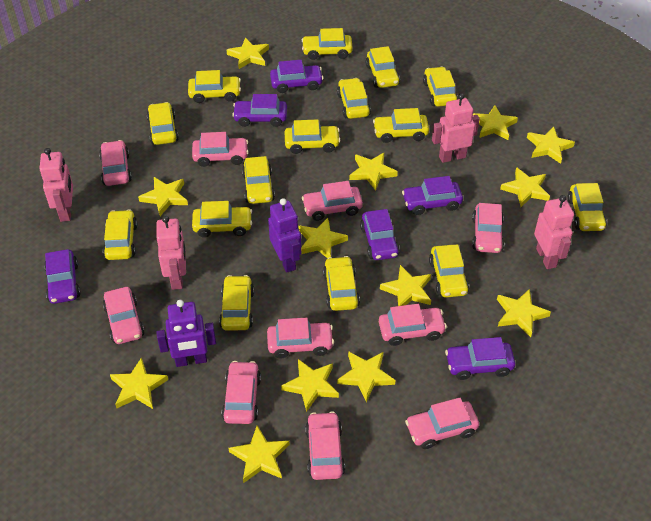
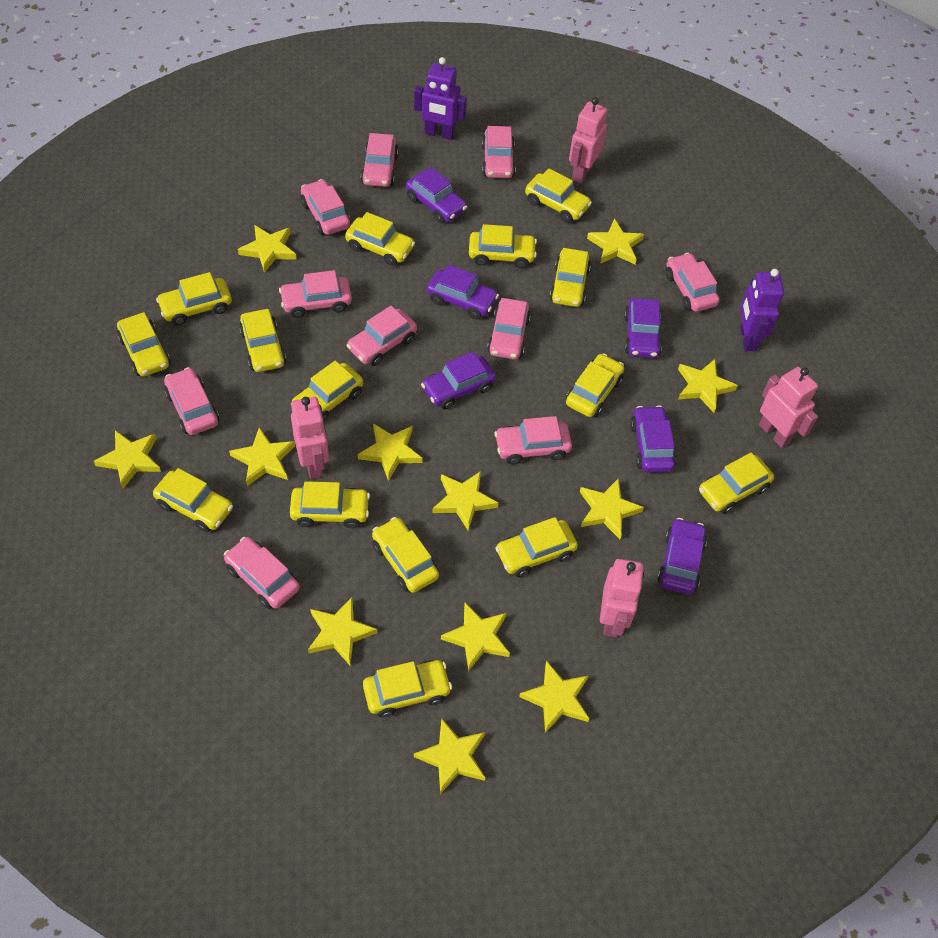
yellow star: [110,357,168,409] [138,177,188,216] [226,38,269,69] [229,426,290,483] [281,359,339,412] [299,218,348,258] [337,351,395,402] [349,153,398,191] [380,265,431,306] [473,105,518,140] [497,289,551,337] [500,167,550,207] [527,126,575,164] = 13 -> [94,430,161,489] [229,427,295,486] [238,225,297,273] [308,598,377,665] [358,424,423,481] [414,718,485,794] [433,471,499,531] [441,603,510,671] [519,661,589,733] [580,478,644,539] [587,218,644,264] [678,359,738,412] = 12

